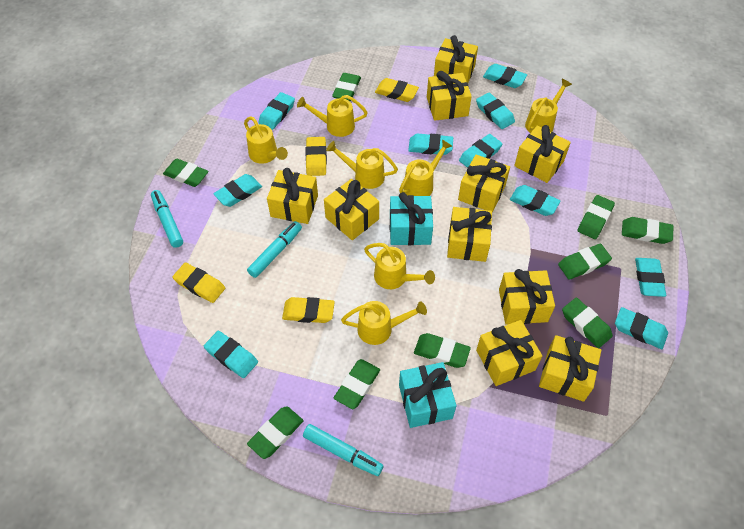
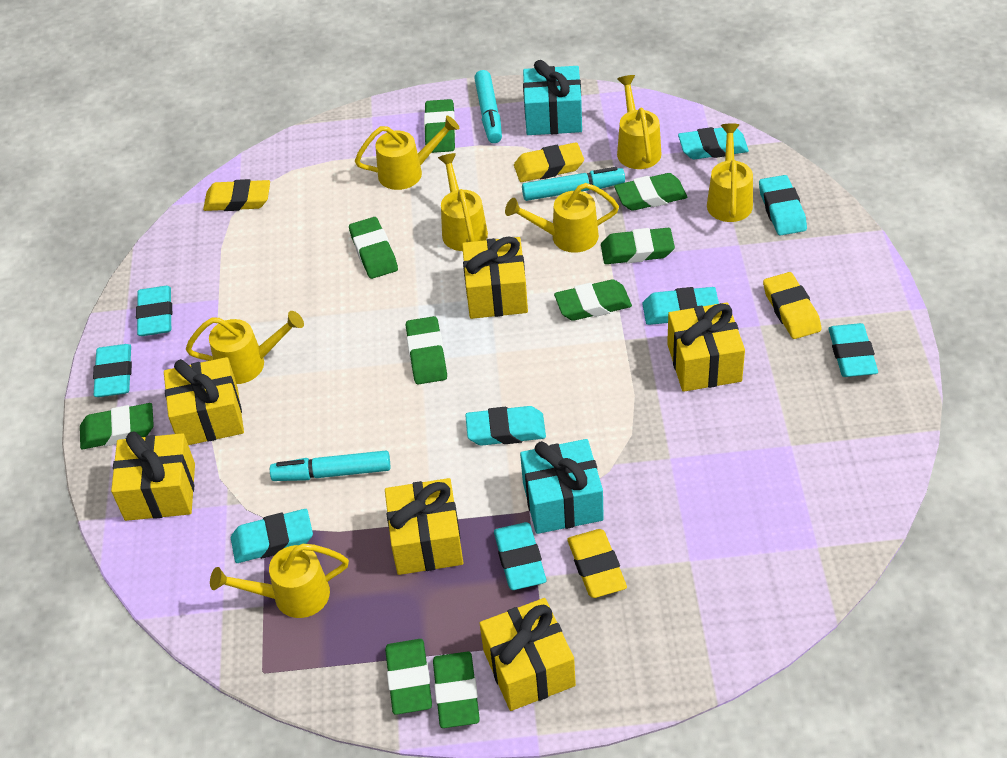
turquoise eraser: [204,331,258,378] [214,174,262,207] [258,92,295,130] [408,134,453,155] [459,134,502,168] [476,92,515,129] [483,64,527,88] [510,185,561,216] [615,307,668,349] [635,258,666,297] = 10 -> [93,344,132,397] [136,286,172,336] [231,509,313,563] [465,406,546,446] [494,522,546,590] [642,287,719,325] [678,127,749,159] [759,175,807,236] [829,323,878,377] = 9
yellow gift: [267,168,318,224] [324,179,379,240] [427,71,472,121] [434,35,478,83] [447,207,492,262] [458,155,510,212] [476,320,542,386] [499,269,555,325] [514,125,571,183] [539,335,601,402] = 10 -> [111,432,195,521] [164,357,244,445] [385,478,463,575] [462,237,528,319] [480,598,576,711] [667,302,745,392] = 6

